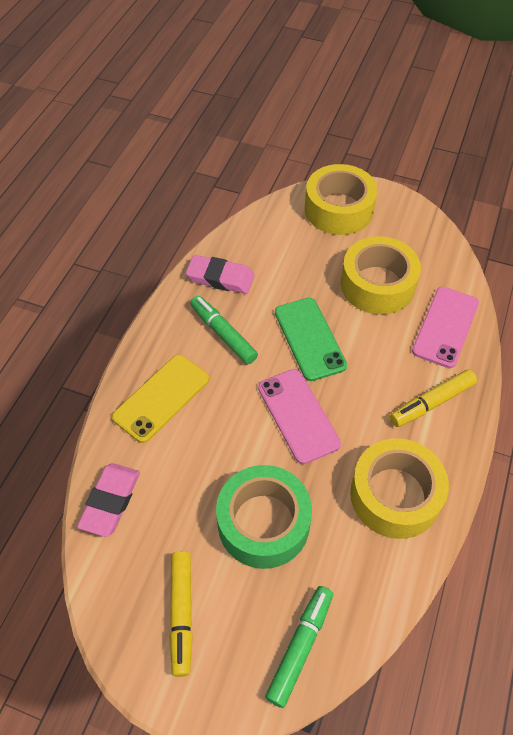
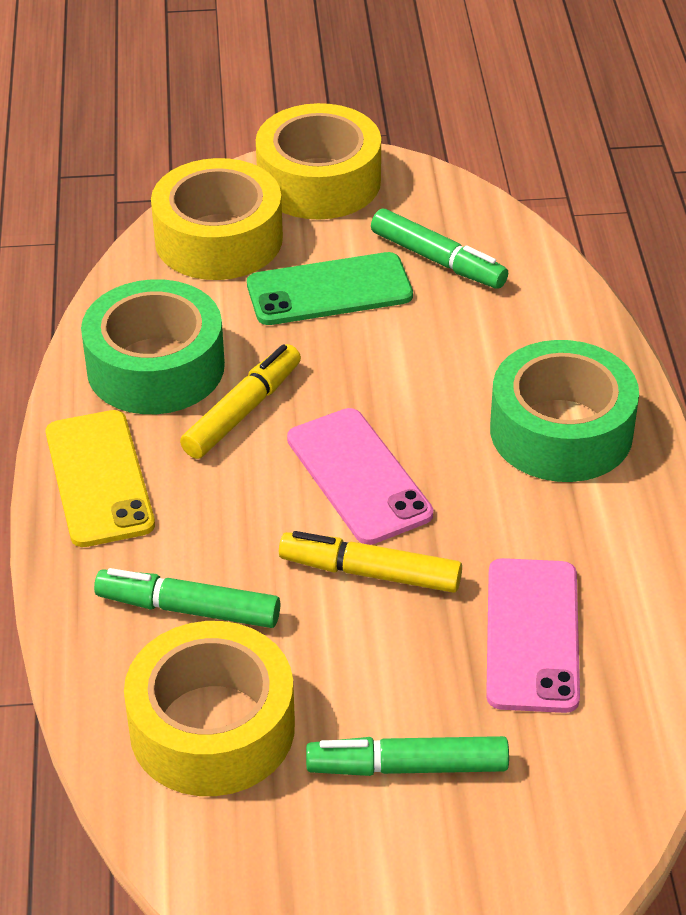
green marker: [190,296,258,364] [265,586,333,708] = 2 -> [94,568,280,628] [306,736,509,776] [371,209,508,289] = 3
green tape: [216,465,312,569] = 1 -> [81,279,225,414] [490,340,639,482] = 2
pink eraser: [77,463,140,537] [186,255,255,294] = 2 -> none = 0

